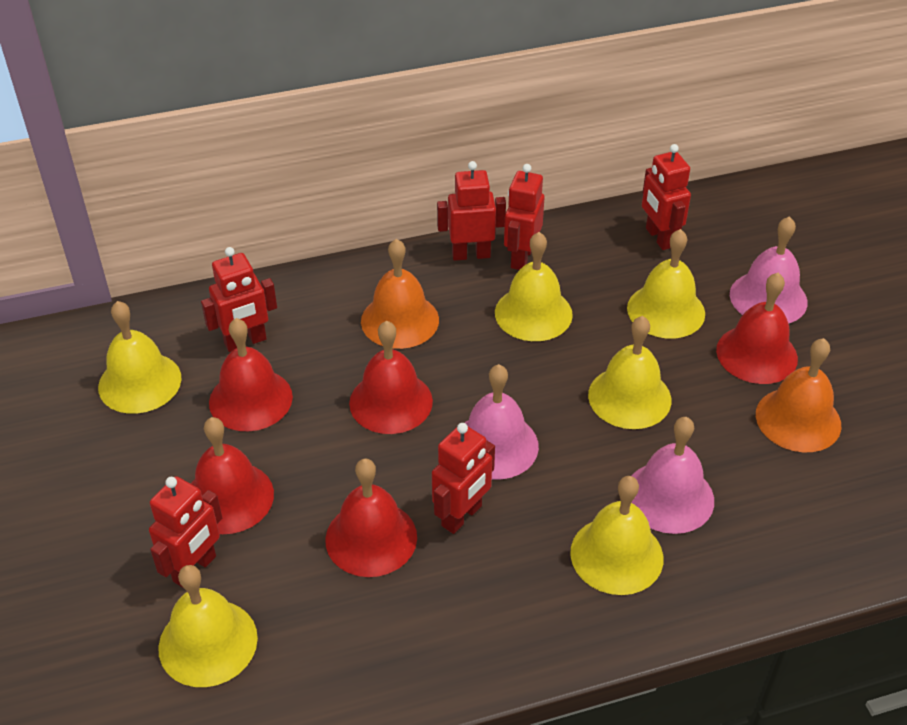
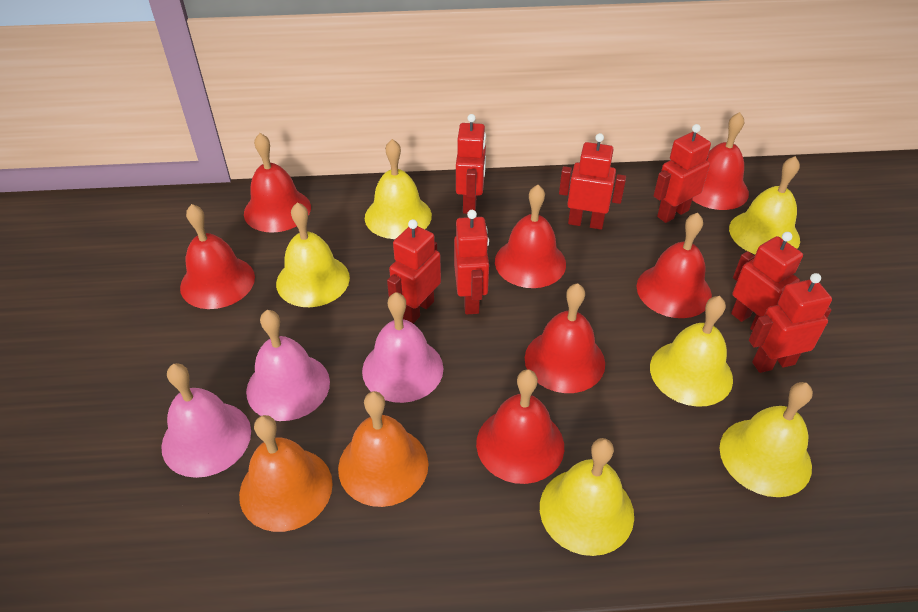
red bell: [191,417,274,534] [209,318,293,431] [325,458,417,577] [349,321,433,434] [716,273,798,384] = 5 -> [180,204,255,309] [244,133,311,233] [476,369,564,484] [495,185,566,288] [525,283,605,393] [637,213,712,318] [692,112,749,210] = 7
red robot: [149,476,222,588] [201,247,277,352] [432,423,495,534] [437,161,506,261] [504,164,545,270] [642,144,691,250] = 6 -> [387,219,441,323] [454,210,489,314] [456,114,486,214] [559,133,626,230] [654,124,711,223] [731,232,803,331] [749,273,832,373] = 7

